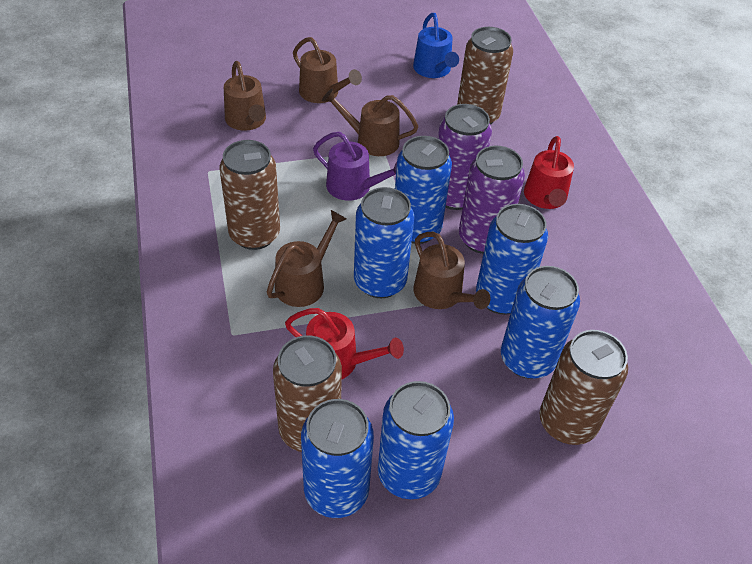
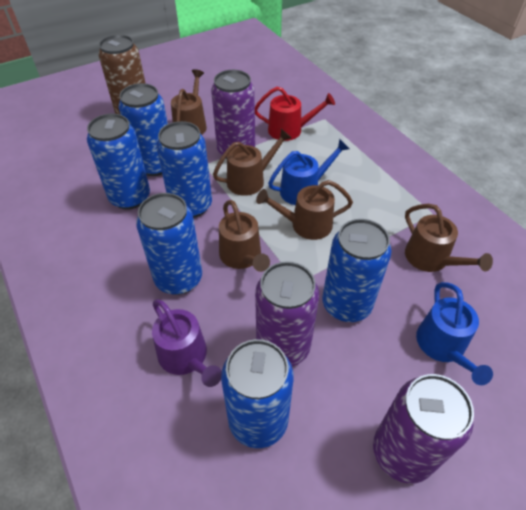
blue watering can: [413,13,459,78] = 1 -> [268,139,349,205] [416,282,493,385] = 2
brown can: [220,140,280,250] [273,336,342,452] [457,27,513,125] [540,330,628,445] = 4 -> [99,35,146,114] = 1
purple can: [438,104,492,210] [459,146,525,254] = 2 -> [211,70,255,159] [255,261,319,366] [373,374,474,484] = 3
red watering can: [285,308,404,379] [524,136,574,209] = 2 -> [255,87,335,141] = 1

